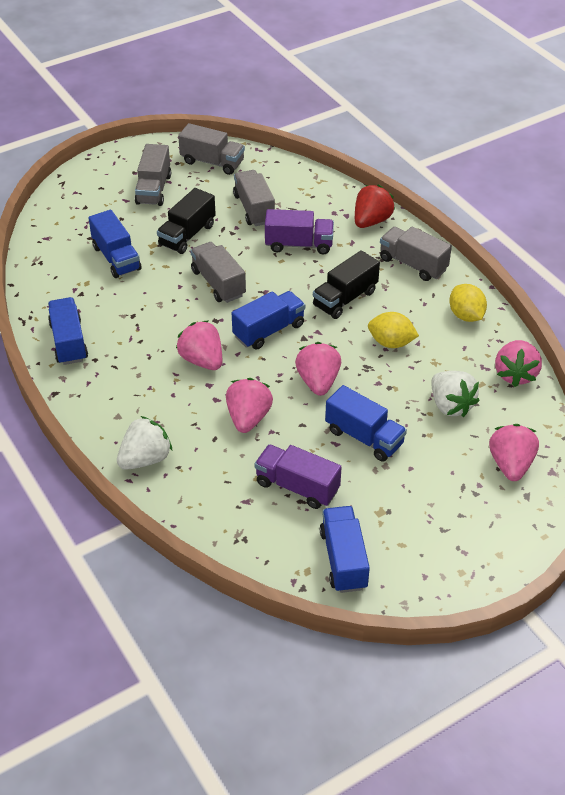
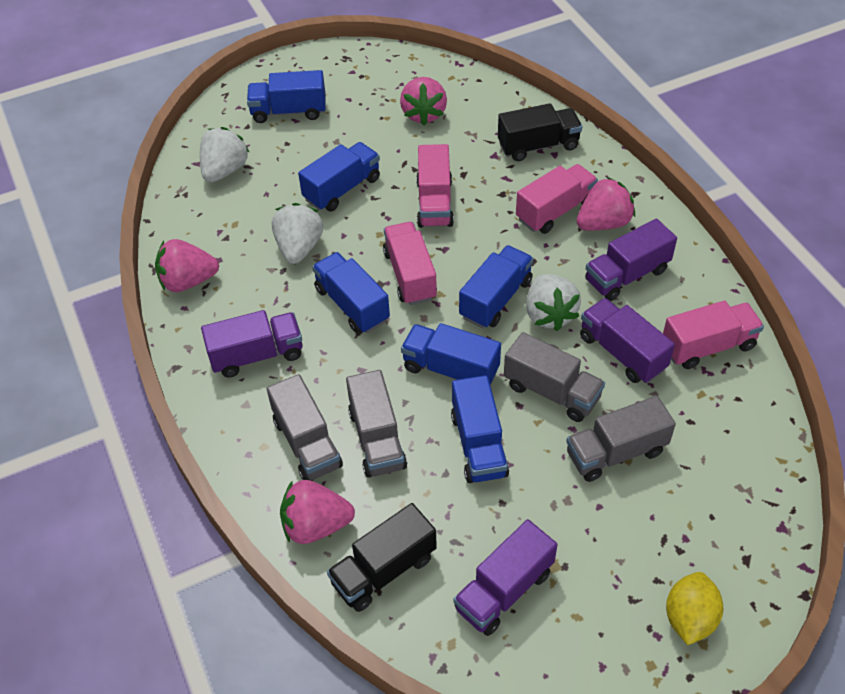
blue truck: [48,297,88,365] [88,210,141,278] [232,291,305,349] [320,506,370,593] [325,385,407,462] = 5 -> [247,70,326,123] [298,142,380,211] [312,252,390,333] [401,323,501,385] [451,375,509,483] [459,245,533,328] = 6
grey truck: [135,144,171,206] [178,123,245,175] [190,242,246,303] [233,170,275,226] [380,227,452,281] = 5 -> [267,374,343,480] [346,370,407,478] [504,332,605,422] [566,396,676,482] = 4
pink strawberry: [176,320,222,370] [226,378,273,433] [295,342,341,396] [489,424,539,481] [495,340,542,387] = 5 -> [155,239,219,292] [280,480,355,544] [400,77,447,125] [577,177,635,231] = 4
pink truck: none = 0 -> [383,222,437,305] [416,144,454,228] [516,164,598,234] [663,301,764,369] = 4
purple truck: [255,444,341,509] [265,209,334,254] = 2 -> [201,310,302,378] [453,519,558,636] [580,298,675,383] [585,219,677,301] = 4
red strawberry: [355,184,395,228] = 1 -> none = 0
white strawberry: [117,416,172,470] [431,371,480,417] = 2 -> [200,127,250,183] [272,203,323,264] [526,274,581,331] = 3
yellow lemon: [368,312,419,348] [449,284,487,322] = 2 -> [666,572,723,645] = 1

